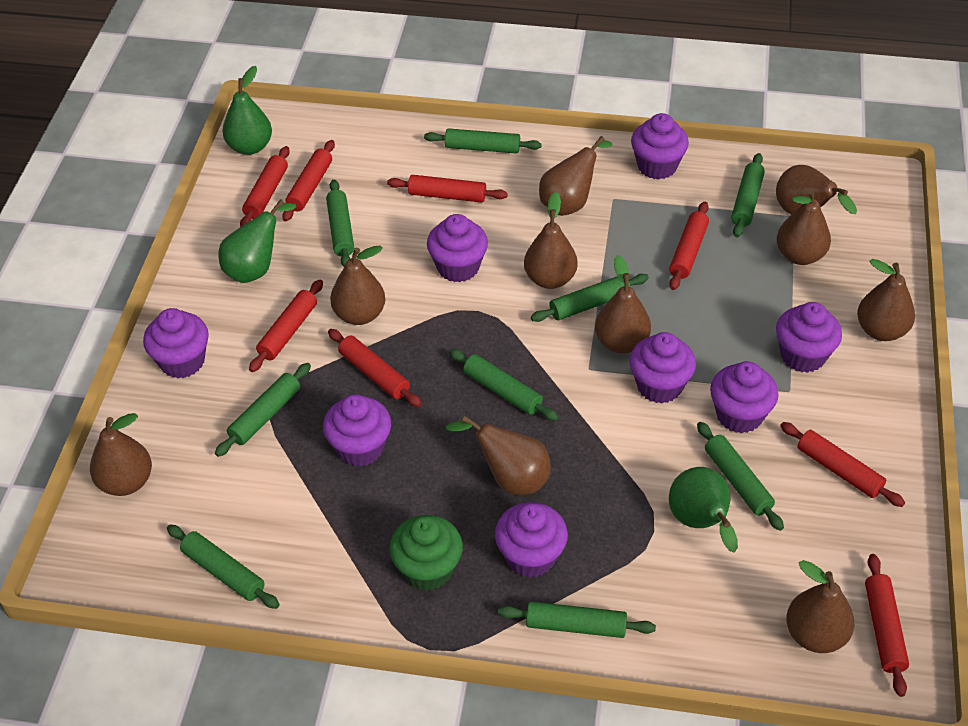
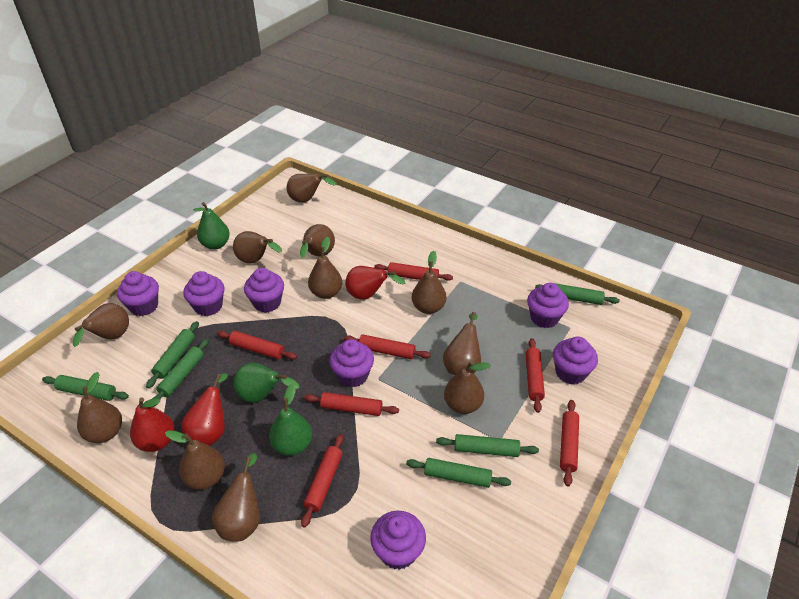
brown pear: [90,413,152,496] [330,246,385,325] [445,416,551,495] [524,192,578,289] [539,136,613,216] [595,255,651,354] [776,165,857,214] [777,190,831,265] [786,560,854,653] [857,259,915,341] = 10 -> [73,303,129,347] [77,372,122,443] [165,430,225,490] [212,453,260,542] [233,231,282,263] [287,174,337,203] [300,224,335,258] [308,237,342,299] [412,251,446,314] [443,312,481,375] [444,361,491,414] = 11
green cupcake: [389,515,463,591] = 1 -> none = 0
green rolling pin: [167,525,279,609] [215,363,311,457] [326,180,354,267] [424,128,542,154] [449,349,559,421] [498,601,656,638] [531,274,649,322] [697,422,784,531] [731,153,765,237] = 9 -> [42,375,129,401] [146,321,199,388] [152,339,209,407] [406,458,511,488] [436,434,539,457] [535,283,620,305] = 6
purple cupcake: [143,308,209,378] [323,394,391,467] [427,214,488,282] [495,502,568,578] [629,332,696,403] [631,113,689,179] [710,361,778,433] [776,302,842,373] = 8 -> [117,271,159,316] [183,271,224,316] [244,268,284,313] [329,339,374,387] [370,511,426,570] [527,283,569,328] [553,336,598,384] = 7
red pear: none = 0 -> [130,397,175,452] [181,373,228,446] [345,266,405,300] = 3
red rolling pin: [240,146,290,227] [249,280,323,372] [282,140,335,221] [328,329,422,407] [387,175,508,203] [669,202,709,290] [780,422,905,507] [865,554,909,697] = 8 -> [217,331,297,360] [301,434,344,528] [304,392,399,416] [344,334,431,359] [374,262,453,281] [526,338,545,413] [560,400,579,487] = 7

